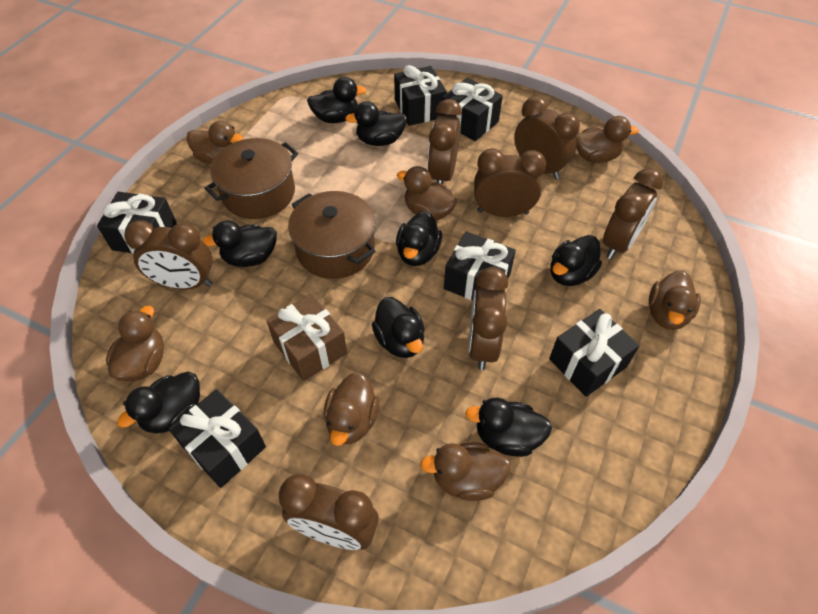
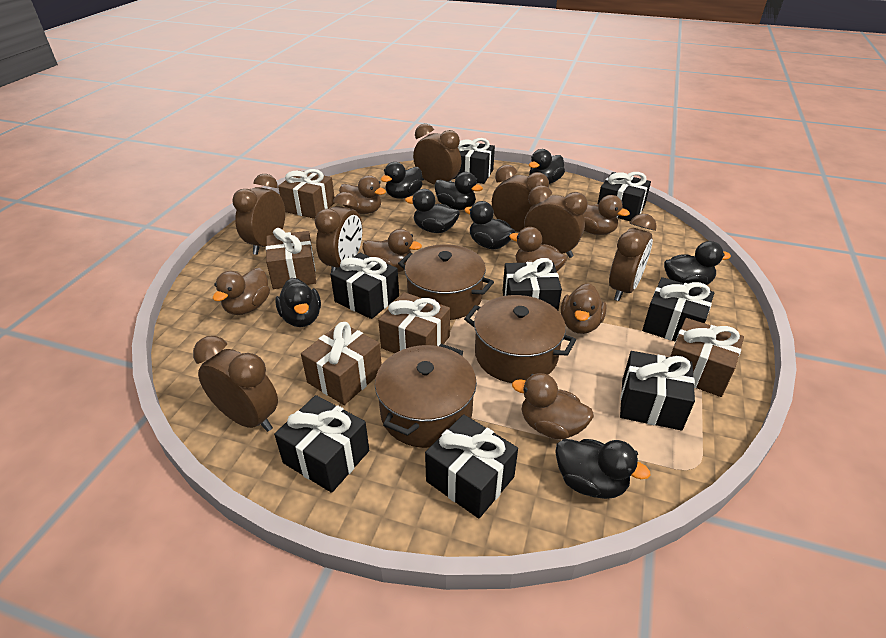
black gift: [97,192,177,254] [169,389,266,488] [394,65,447,126] [441,78,503,141] [444,231,516,301] [549,309,639,397] = 6 -> [274,395,369,493] [330,253,399,319] [425,414,518,519] [453,138,495,184] [503,258,562,310] [598,172,651,221] [620,351,695,431] [642,277,714,342] = 8
brown gift: [266,294,347,381] = 1 -> [266,228,316,289] [278,169,334,219] [301,322,382,405] [378,292,450,353] [670,318,744,397] = 5
brown pot: [204,138,298,219] [288,191,375,279] = 2 -> [375,344,477,448] [398,244,494,320] [464,295,576,383] = 3

